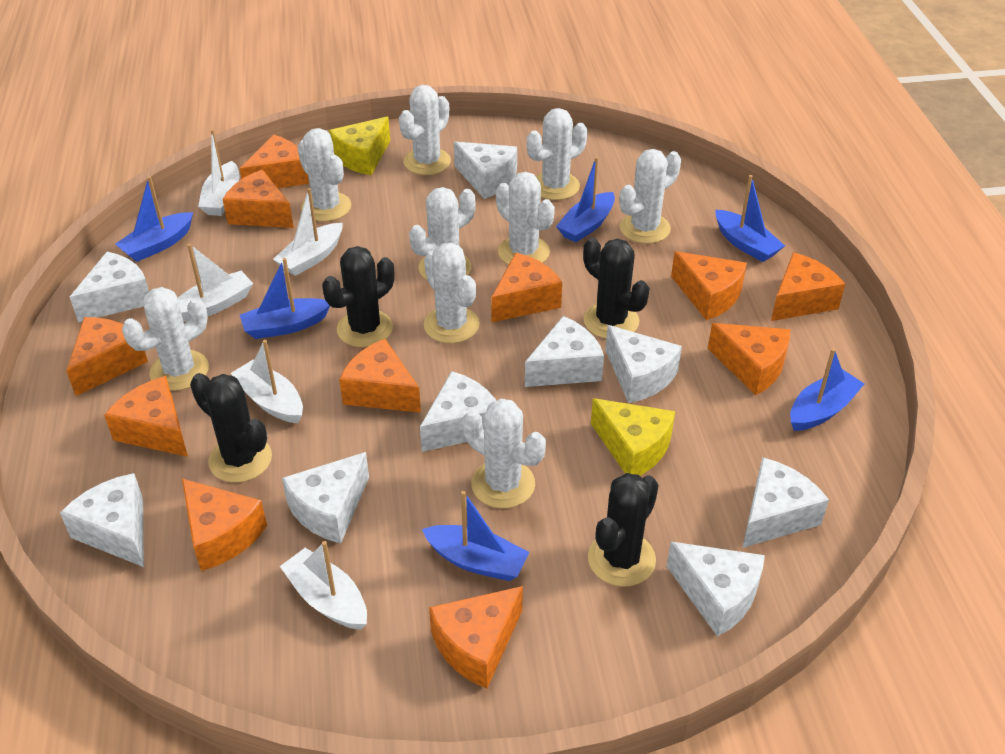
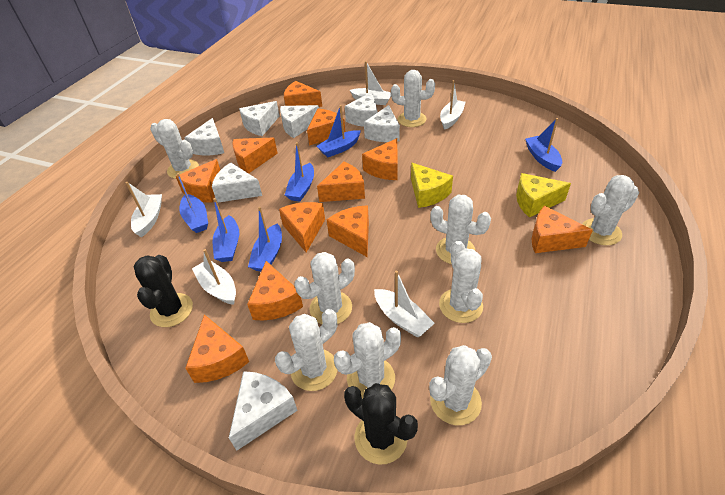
black cactus: [190,373,272,483] [322,246,394,347] [583,238,649,339] [588,473,659,587] = 4 -> [134,255,193,327] [344,383,418,465] = 2
white cheese: [60,473,144,567] [70,252,149,322] [282,452,369,543] [420,371,496,452] [454,141,517,199] [525,316,604,387] [605,325,682,403] [666,542,765,637] [742,457,829,548] = 9 -> [184,118,224,155] [212,162,262,203] [229,371,298,451] [239,101,279,136] [280,105,319,138] [345,92,377,127] [364,105,400,142] = 7

